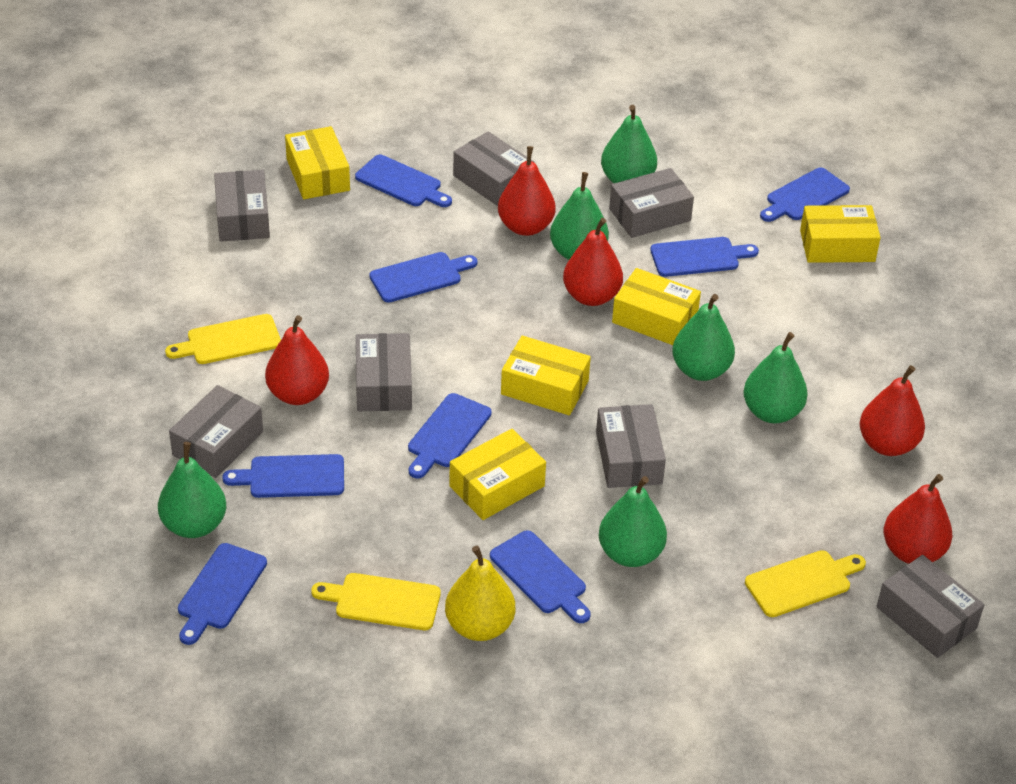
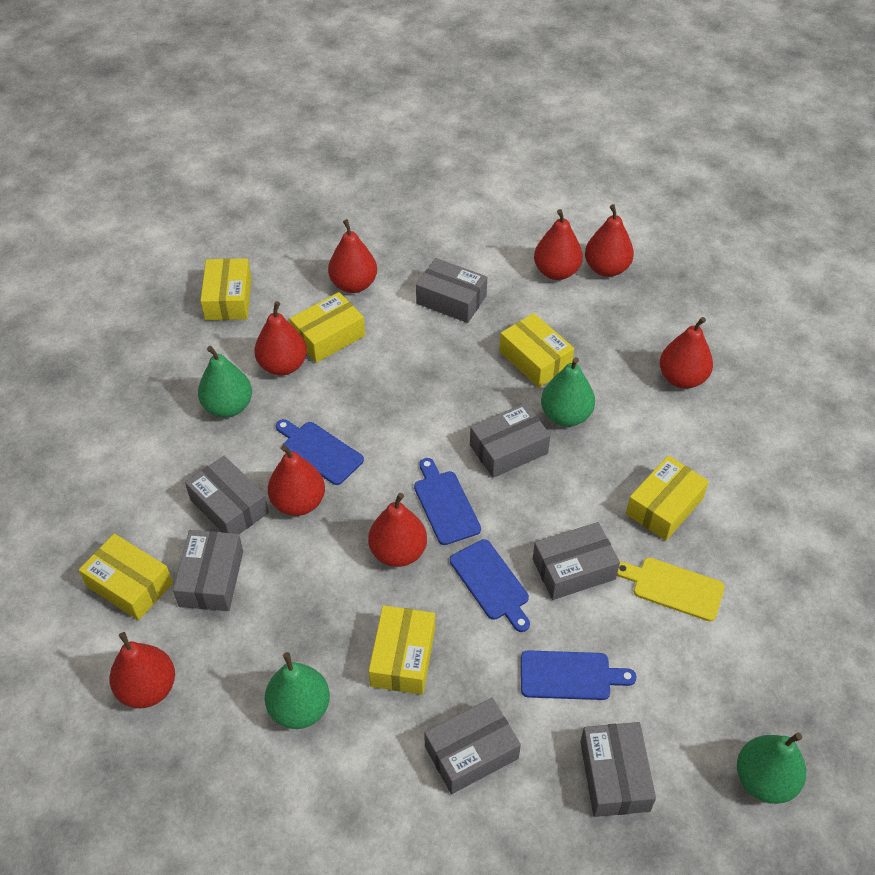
blue cutting board: [178,543,267,645] [222,454,344,498] [355,155,452,207] [369,252,478,303] [408,393,492,478] [490,530,591,623] [650,237,759,277] [760,168,850,222] = 8 -> [276,419,364,485] [414,458,481,545] [450,539,530,632] [521,650,636,700] = 4
green pear: [158,442,226,538] [550,172,609,260] [599,476,667,567] [601,105,657,183] [672,294,735,381] [743,332,808,423] = 6 -> [198,346,252,418] [265,652,330,729] [541,357,595,426] [737,733,806,804] = 4
red pear: [265,315,329,405] [498,146,556,236] [563,218,623,306] [860,365,925,456] [883,474,952,564] = 5 -> [109,632,175,708] [254,301,307,375] [268,445,325,516] [328,219,377,293] [368,493,427,567] [534,209,583,280] [585,204,634,277] [660,317,713,389] = 8
yellow box: [285,126,350,199] [449,429,546,520] [501,336,591,415] [612,268,701,345] [800,205,881,263] = 5 -> [79,534,173,620] [200,258,252,320] [289,292,365,363] [369,605,435,695] [499,313,574,388] [626,455,709,541] = 6
yellow cutting board: [165,314,281,364] [311,573,441,630] [745,550,866,617] = 3 -> [617,558,725,621] = 1
yellow pear: [445,546,515,641] = 1 -> none = 0

